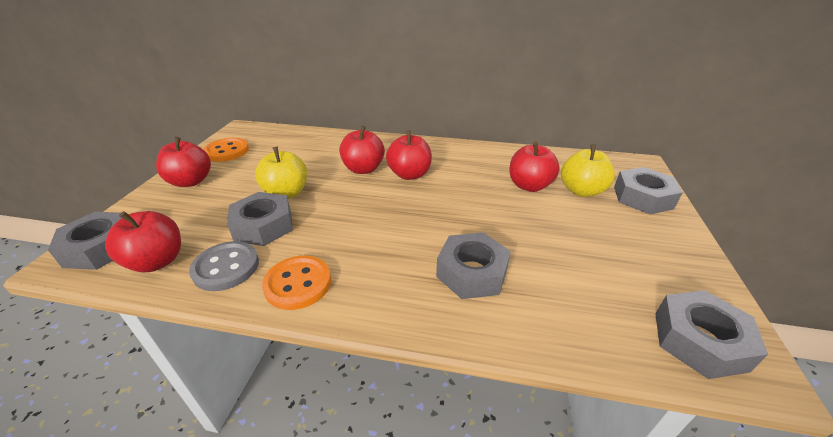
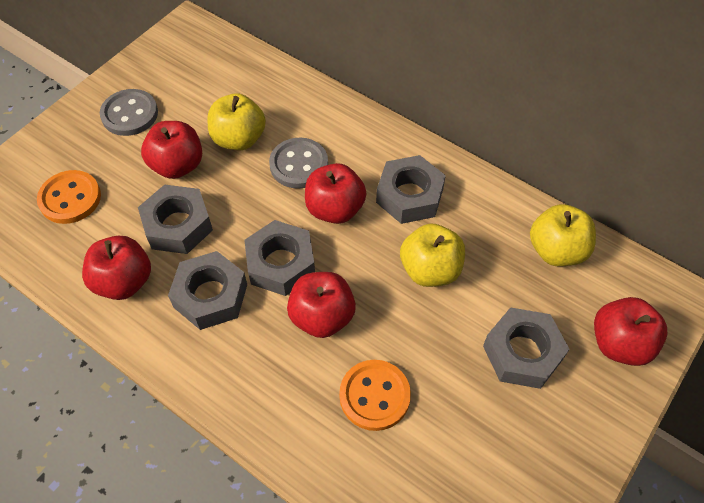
grey button: [189,241,259,291] = 1 -> [100,89,158,136] [269,138,328,189] = 2
yellow apple: [255,146,307,198] [561,145,615,197] = 2 -> [208,93,266,150] [400,223,465,287] [530,204,596,266] = 3

